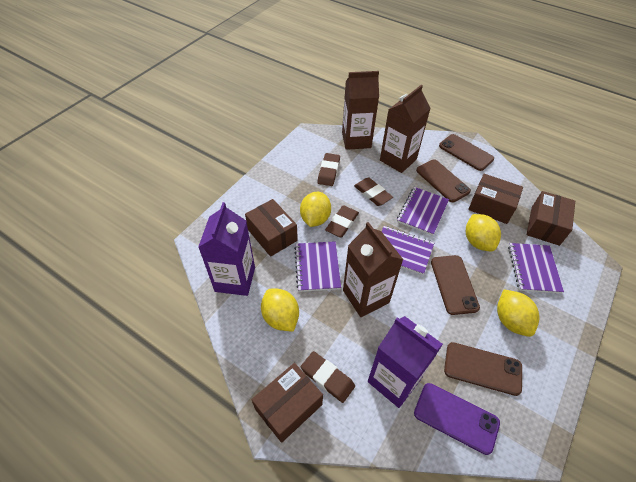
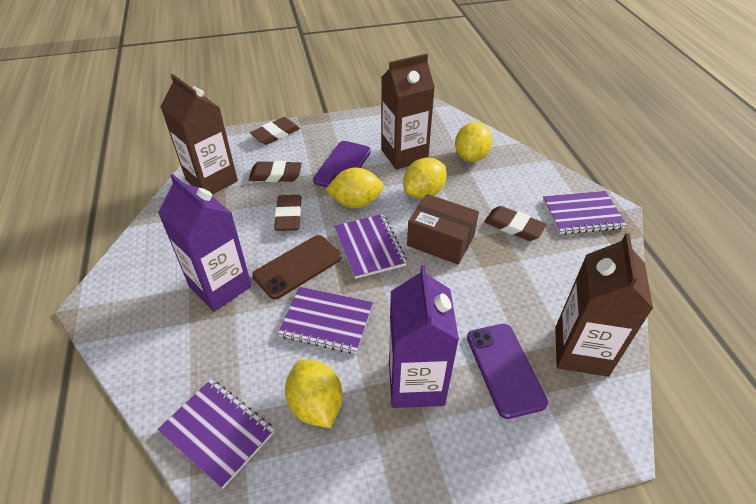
brown box: [245,199,298,257] [251,363,323,443] [468,174,523,224] [527,191,575,246] = 4 -> [407,194,479,264] = 1
brown phone: [416,160,471,202] [431,255,480,315] [439,134,494,171] [444,342,522,396] = 4 -> [252,235,342,299] = 1
purple phone: [414,383,500,455] = 1 -> [313,141,371,188] [467,324,548,419] = 2

